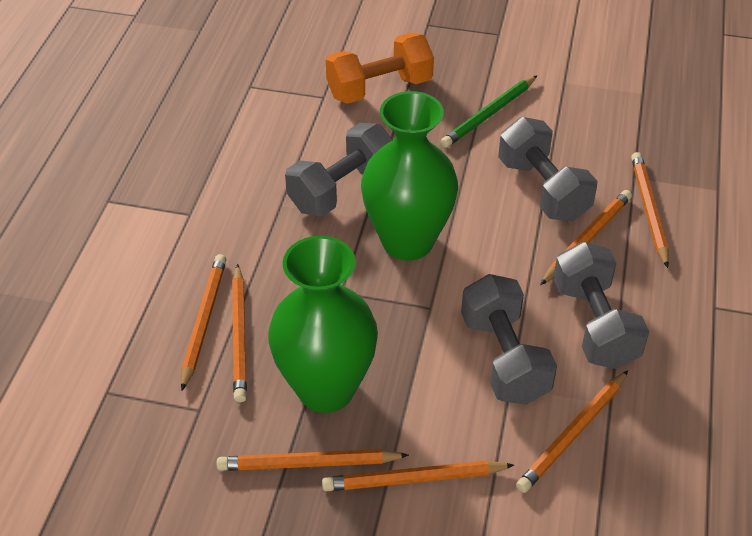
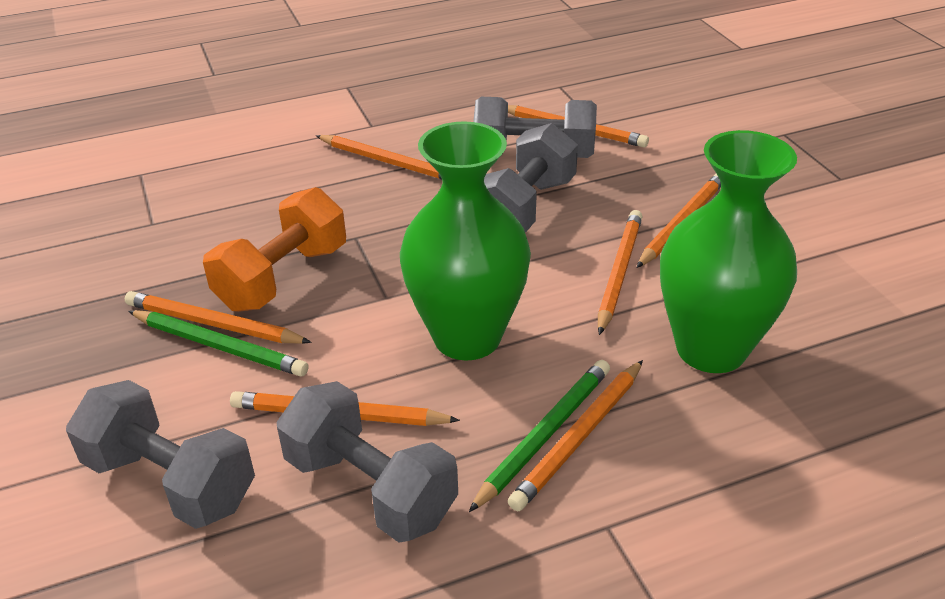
green pencil: [440,75,537,148] = 1 -> [128,310,308,376] [469,360,610,512] = 2

